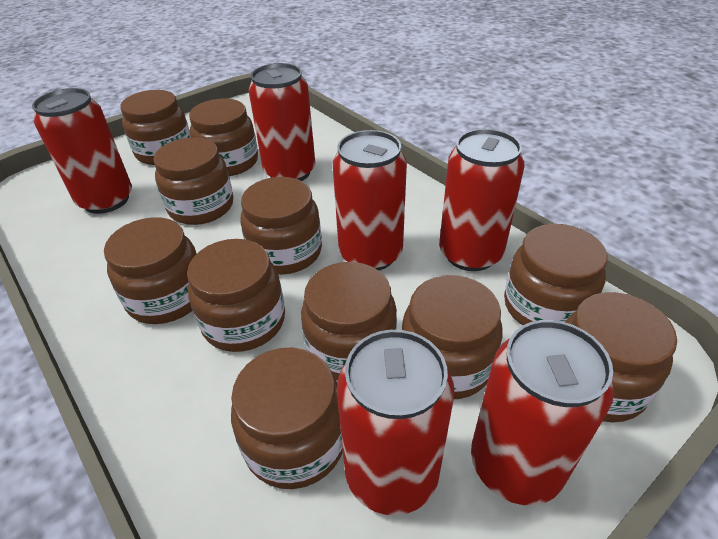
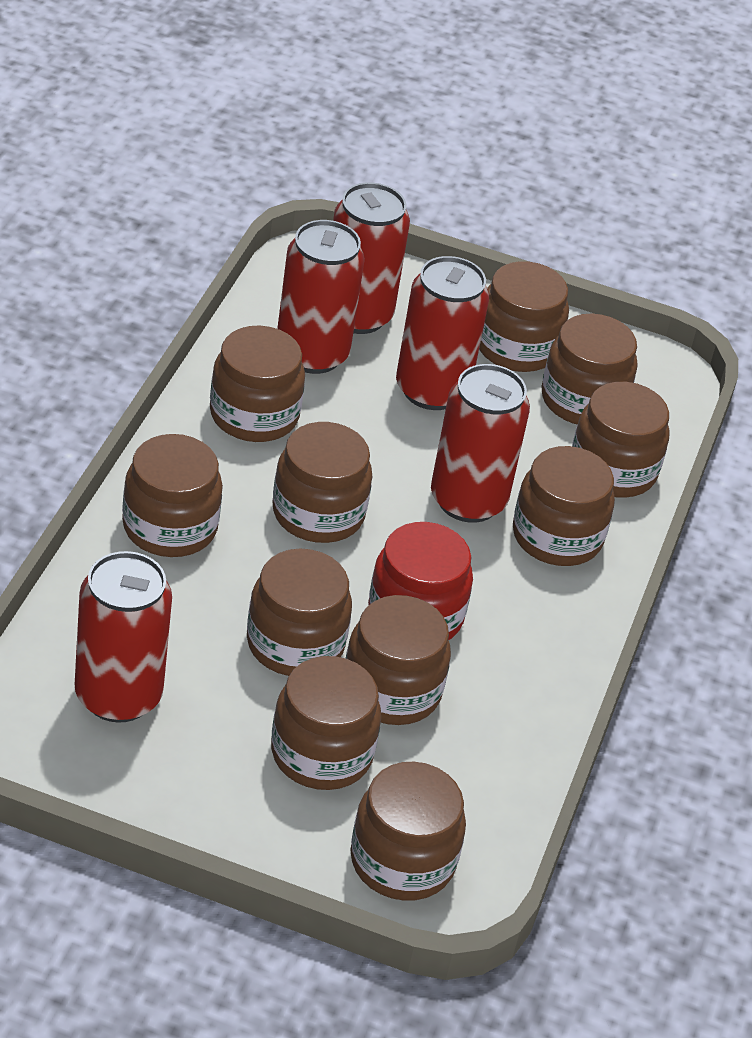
red can: [32,88,132,214] [248,63,315,181] [333,130,407,271] [337,330,455,515] [439,129,525,271] [471,320,614,505] = 6 -> [75,551,172,723] [277,220,365,374] [333,182,410,334] [396,256,489,410] [431,364,530,523] = 5
red jar: none = 0 -> [368,522,473,640] = 1

